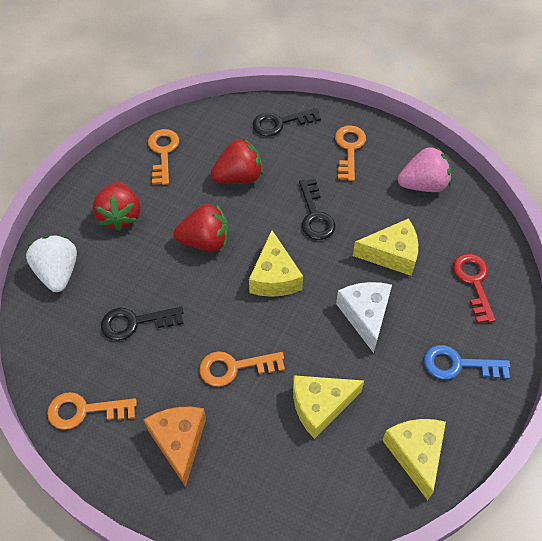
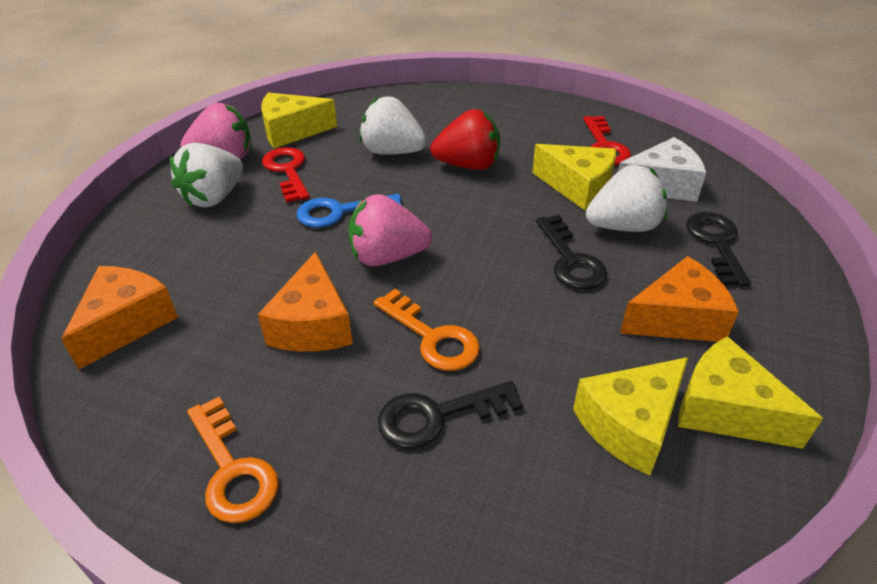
orange cheese: [144,407,206,487] = 1 -> [61,266,178,369] [258,251,353,352] [620,256,739,342] = 3
orange key: [47,392,137,430] [148,129,179,185] [200,351,285,387] [335,125,366,181] = 4 -> [187,397,279,523] [374,289,480,371] = 2
pink strawberry: [398,147,451,192] = 1 -> [180,103,252,160] [348,194,432,266] = 2
red key: [453,254,496,323] = 1 -> [262,147,310,203] [583,116,631,165] = 2
red strawberry: [93,182,141,231] [174,204,229,252] [211,138,263,184] = 3 -> [430,109,500,170] = 1
white strawberry: [26,236,77,292] = 1 -> [170,143,243,208] [359,97,427,155] [586,165,667,232] = 3

